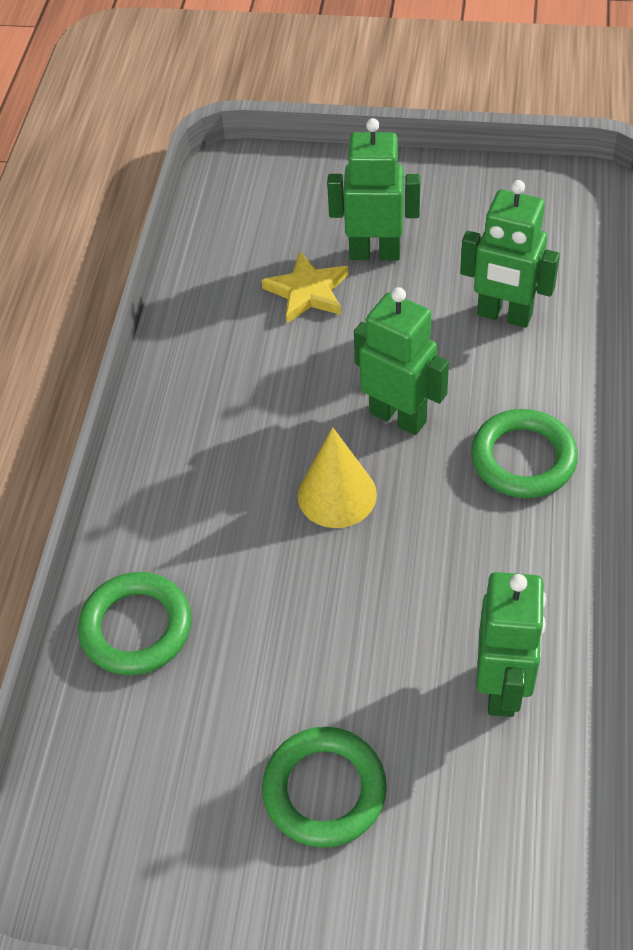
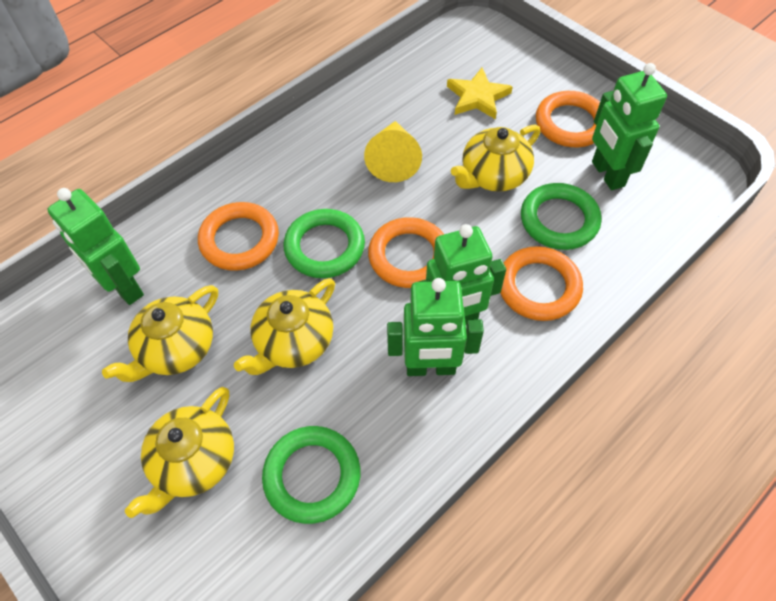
orange ring: none = 0 -> [198,202,279,271] [368,217,444,288] [501,246,583,321] [536,91,600,147] = 4
yellow teapot: none = 0 -> [102,285,218,382] [125,387,234,518] [234,278,335,375] [451,125,541,192] = 4

